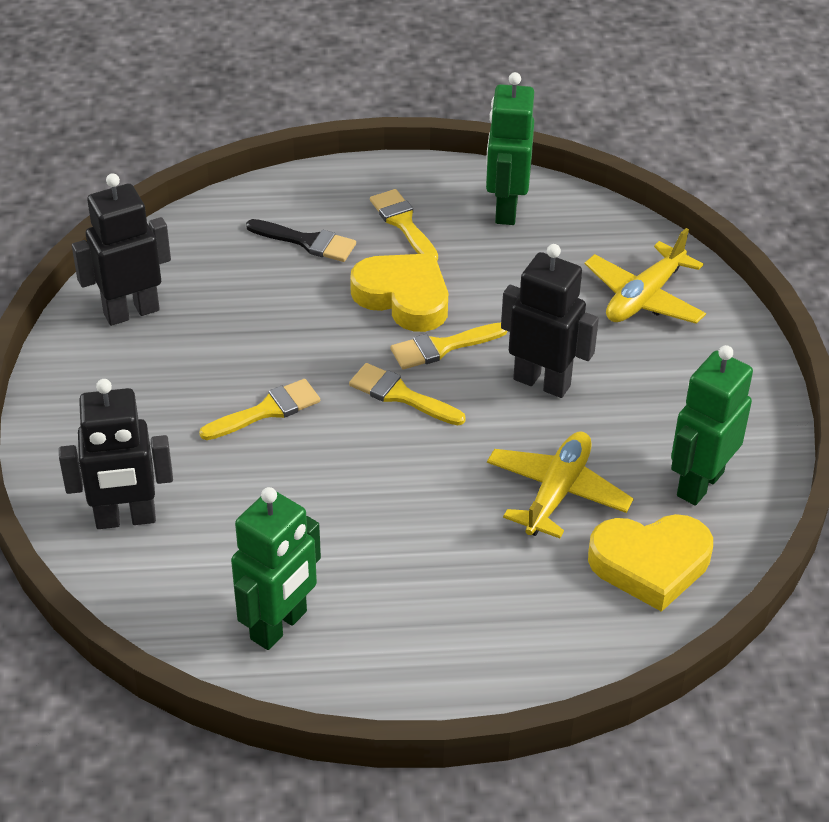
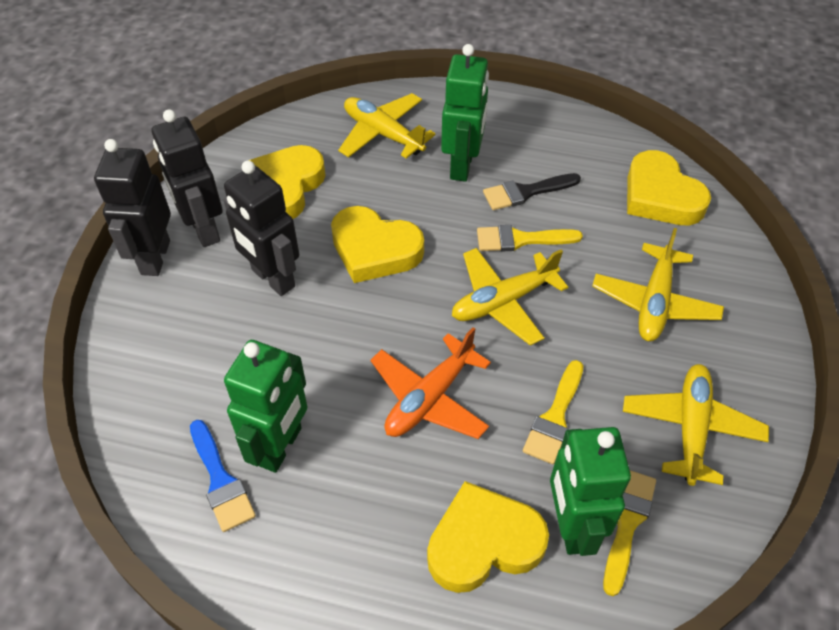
blue brush: none = 0 -> [190,420,256,532] = 1
orange plane: none = 0 -> [370,327,491,439] = 1
yellow brush: [199,379,320,440] [349,363,466,425] [370,189,438,260] [390,323,507,369] = 4 -> [477,225,583,251] [523,360,583,464] [603,470,656,596] = 3
yellow heart: [350,253,448,332] [588,514,713,612] = 2 -> [249,145,326,219] [331,206,424,283] [427,481,549,593] [627,150,711,225] = 4
yellow plane: [487,431,634,538] [585,228,706,324] = 2 -> [338,93,436,159] [452,248,568,346] [592,228,724,342] [623,364,769,486] = 4

